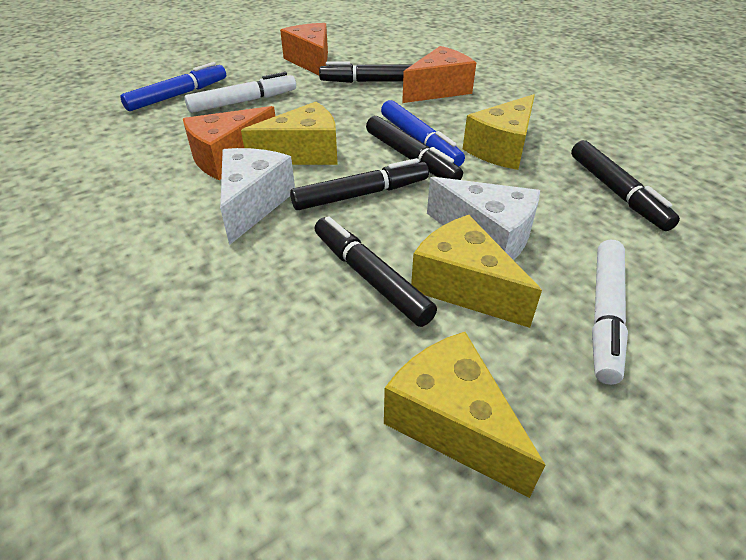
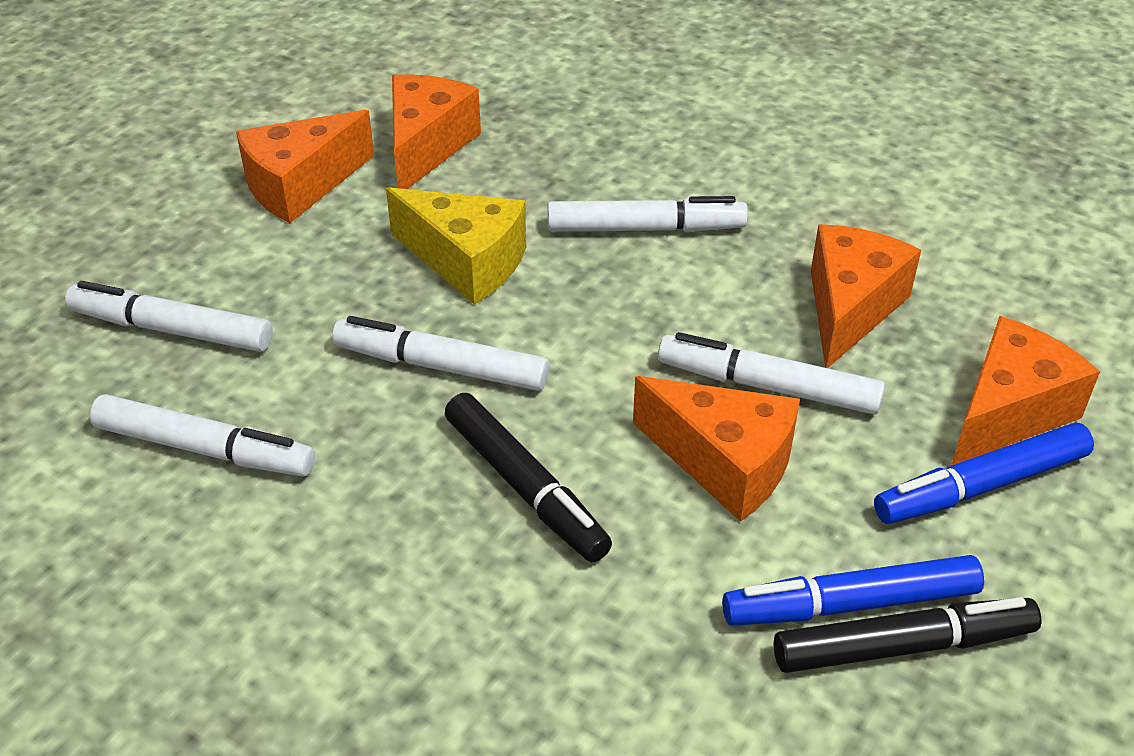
black marker: [290,158,429,210] [314,216,437,327] [319,62,413,83] [366,116,463,180] [571,140,680,231] = 5 -> [445,393,612,562] [774,597,1041,673] = 2
orange cheese: [183,106,275,180] [280,23,328,75] [402,46,476,103] = 3 -> [236,110,374,223] [392,74,481,189] [633,376,800,522] [811,224,921,368] [951,316,1100,466] = 5
white cheese: [220,148,295,245] [427,177,540,260] = 2 -> none = 0
white marker: [185,72,296,113] [592,240,628,385] = 2 -> [65,281,273,352] [90,394,315,477] [332,316,550,391] [547,196,748,232] [658,332,885,415] = 5
yellow cheese: [241,101,338,165] [384,332,545,498] [411,215,542,328] [463,94,535,170] = 4 -> [386,187,526,305] = 1

